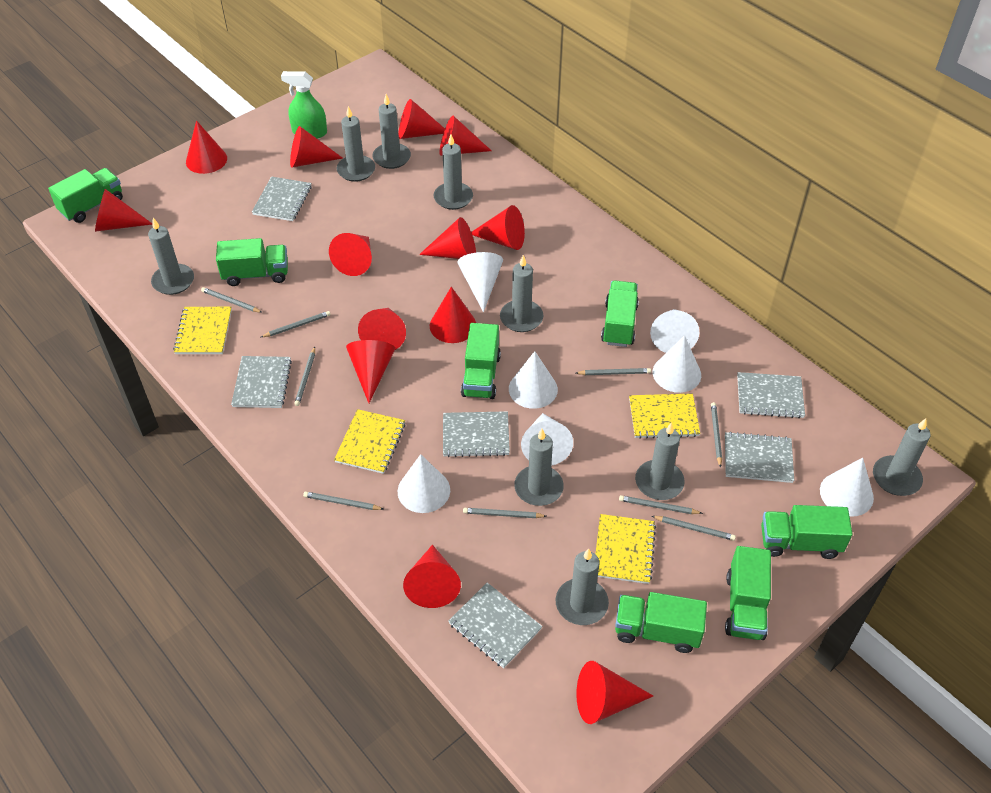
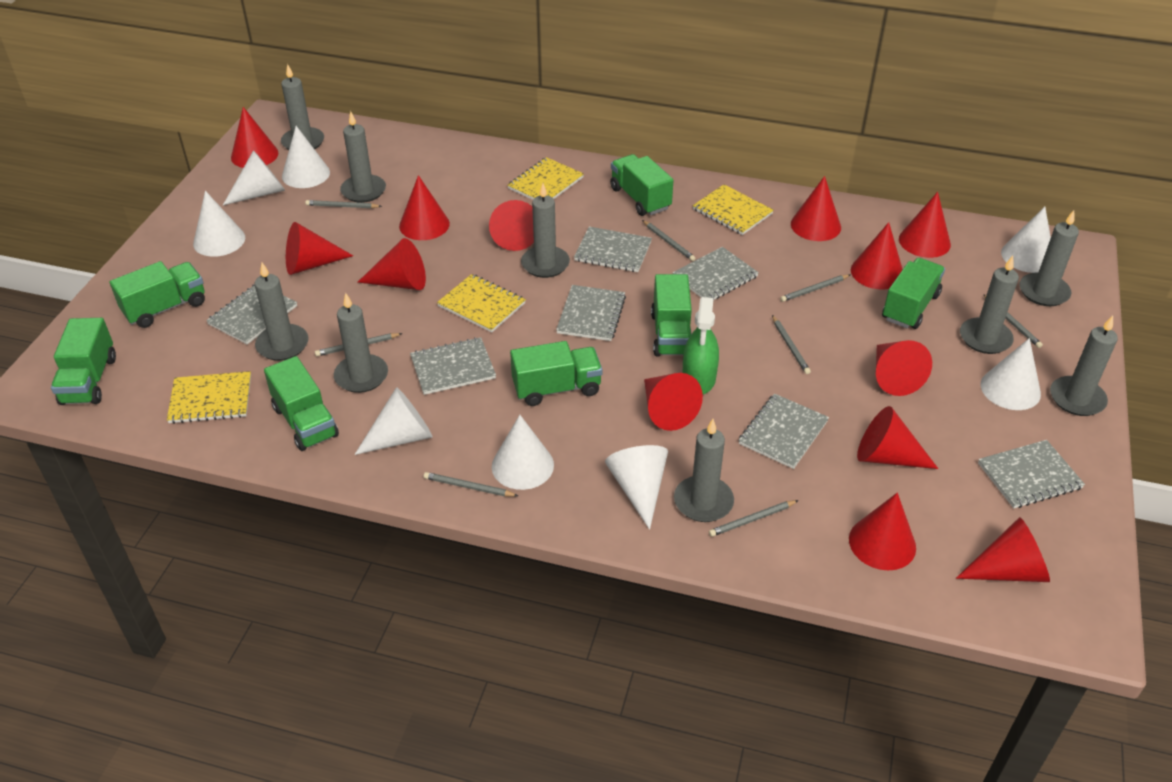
grey notebook: [231,356,292,408] [252,177,312,221] [443,411,510,457] [448,583,542,668] [725,432,794,483] [737,372,805,418] = 6 -> [206,284,297,344] [410,337,496,395] [556,285,626,341] [574,227,652,272] [672,247,759,301] [738,394,829,469] [978,440,1085,508] = 7
grey pencil: [201,287,263,313] [261,311,331,337] [294,347,315,406] [303,491,383,510] [463,508,547,518] [576,368,651,375] [619,495,703,514] [652,516,736,541] [711,402,722,468] = 9 -> [305,200,382,208] [315,333,403,356] [424,472,518,497] [642,220,696,261] [709,500,799,537] [772,315,811,374] [780,275,850,302] [983,294,1043,348] = 8
white cone: [398,454,450,513] [457,252,503,312] [509,351,558,409] [521,413,573,466] [650,309,699,353] [653,335,701,393] [820,458,874,517] = 7 -> [193,191,245,257] [223,150,285,205] [282,126,330,188] [354,387,433,455] [492,415,554,490] [605,445,668,530] [981,338,1041,410] [1001,207,1051,273] = 8

